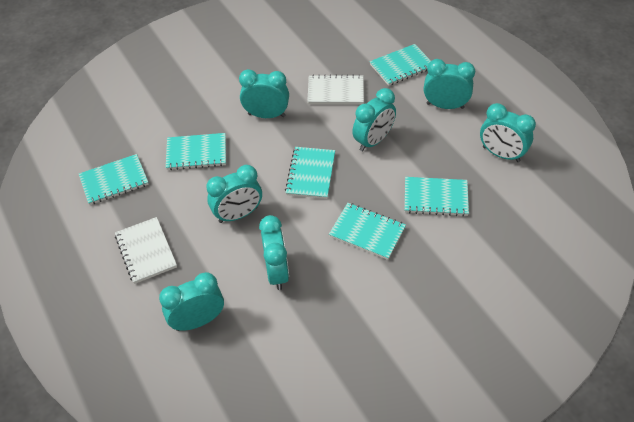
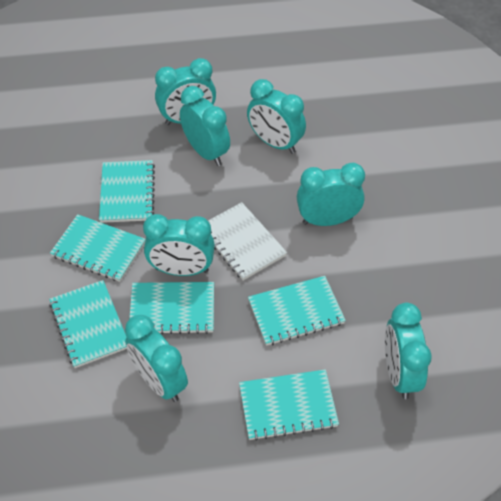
white notebook: [115,217,177,284] [307,74,364,104] = 2 -> [208,202,287,281] = 1

